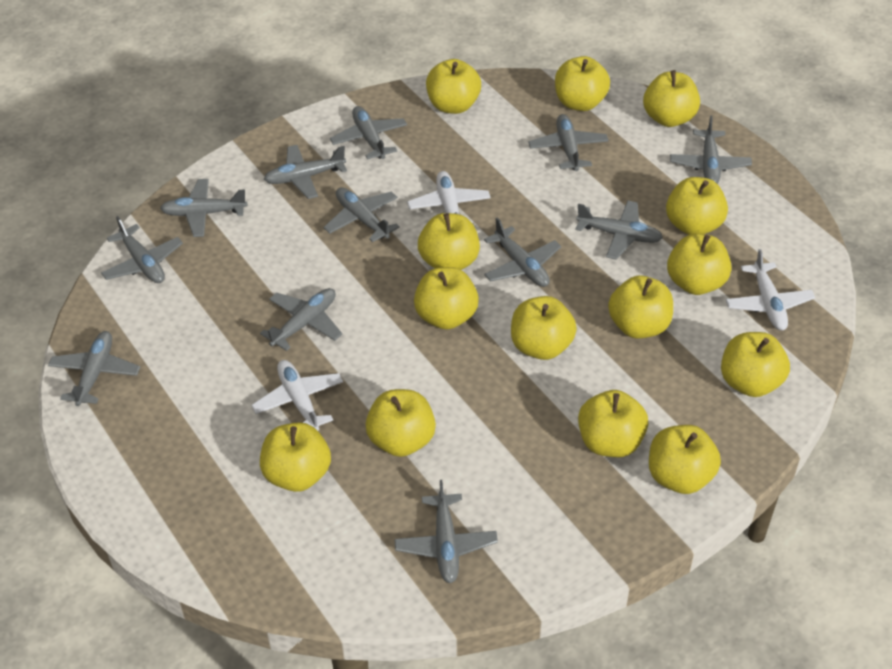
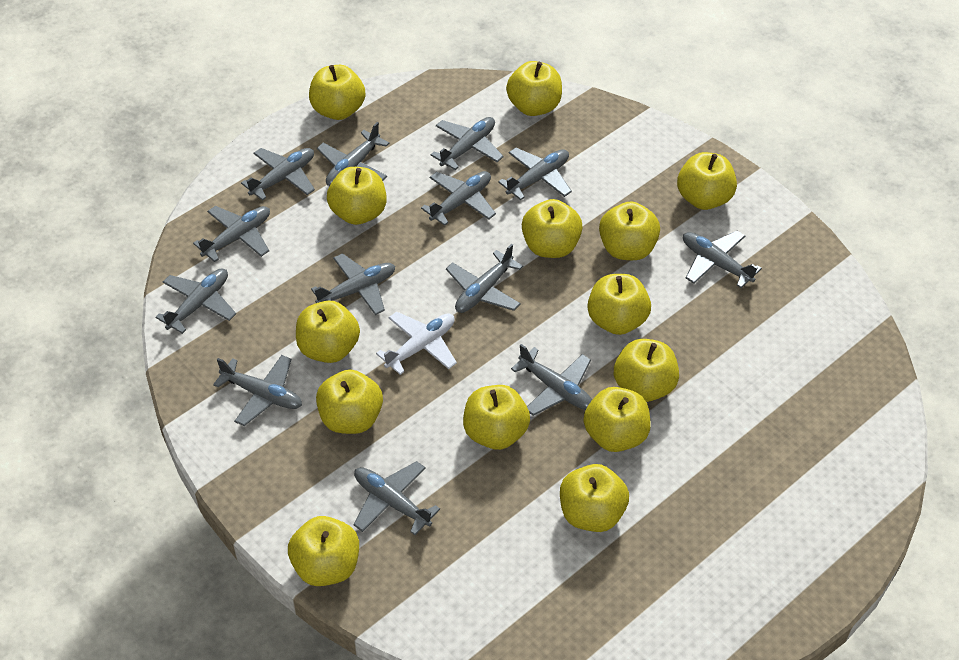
grey plane: [48,331,140,406] [101,216,183,283] [160,179,247,237] [260,288,342,351] [264,145,347,199] [324,188,400,242] [330,106,407,160] [394,480,498,583] [484,218,561,287] [528,114,609,171] [576,200,663,260] [670,116,752,184] = 12 -> [156,268,236,334] [193,206,270,262] [213,355,302,426] [241,148,315,201] [311,253,395,315] [317,122,390,186] [353,461,440,535] [421,171,496,226] [431,117,504,170] [446,244,523,313] [498,148,572,200] [511,344,592,416] [683,231,762,288] = 13
white plane: [252,360,343,431] [407,171,491,224] [726,249,815,331] = 3 -> [376,312,457,375] = 1

